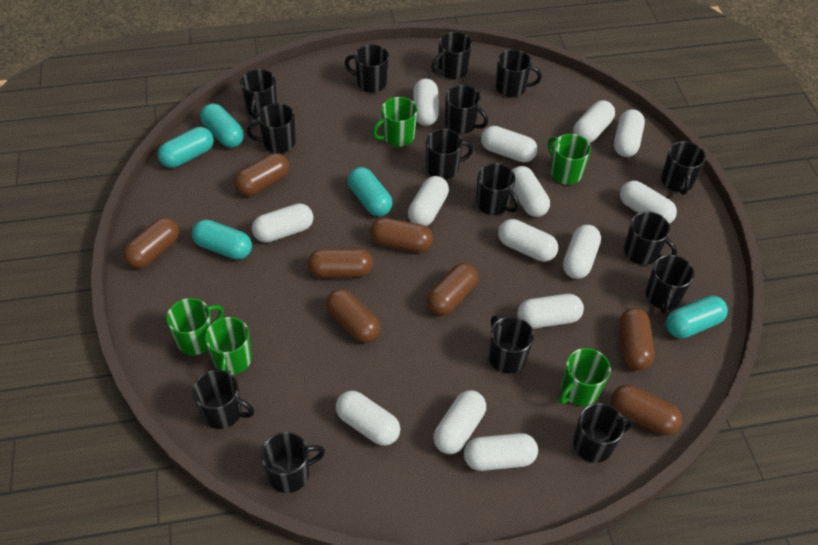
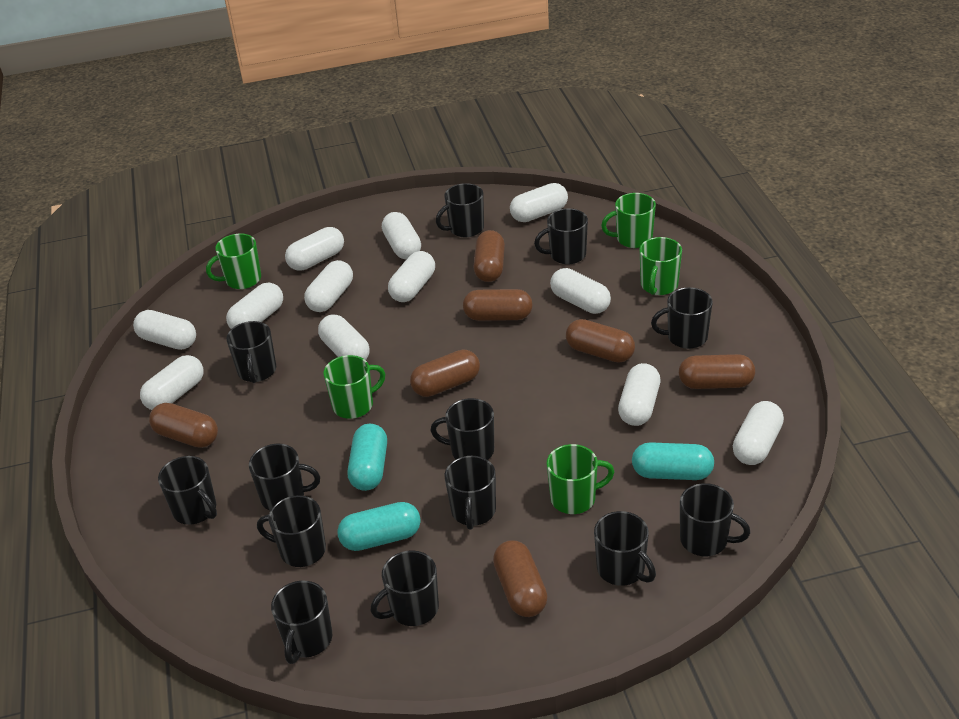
black mug: [192,370,254,429] [240,69,277,119] [247,103,295,153] [261,432,325,493] [345,45,389,92] [426,129,473,179] [431,32,472,79] [445,85,488,134] [476,163,520,215] [489,315,534,374] [496,49,542,97] [573,403,633,463] [624,211,677,265] [646,255,694,314] [661,141,706,195] = 15 -> [158,456,217,525] [226,321,276,383] [249,444,320,511] [257,495,326,567] [271,581,332,664] [370,550,439,626] [430,398,494,460] [436,183,484,237] [444,456,496,530] [534,208,588,264] [594,511,656,586] [651,287,713,349] [680,483,751,556] = 13
brown capsule: [123,217,179,269] [234,153,289,196] [308,248,373,278] [326,289,380,343] [370,218,433,253] [427,263,478,316] [611,385,682,435] [619,308,654,371] = 8 -> [149,403,218,448] [410,349,480,397] [463,289,533,321] [473,230,505,282] [493,540,548,617] [566,319,635,363] [679,354,755,389] = 7
turquoise capsule: [158,127,214,168] [192,220,252,260] [200,103,244,148] [348,167,393,216] [666,295,728,339] = 5 -> [337,502,421,551] [348,424,387,491] [632,442,714,480] = 3
white capsule: [252,204,313,243] [336,391,400,446] [408,176,449,226] [413,79,439,126] [433,390,486,454] [464,433,538,471] [481,126,537,162] [498,219,558,262] [512,166,550,217] [517,294,584,329] [563,225,601,279] [573,100,615,143] [614,109,645,157] [620,180,677,224] = 14 -> [133,310,196,350] [140,355,204,410] [226,283,283,329] [285,227,344,271] [304,260,353,312] [318,315,370,360] [382,212,421,259] [388,251,435,302] [510,183,568,222] [550,268,611,314] [618,363,660,426] [733,401,784,465] = 12

